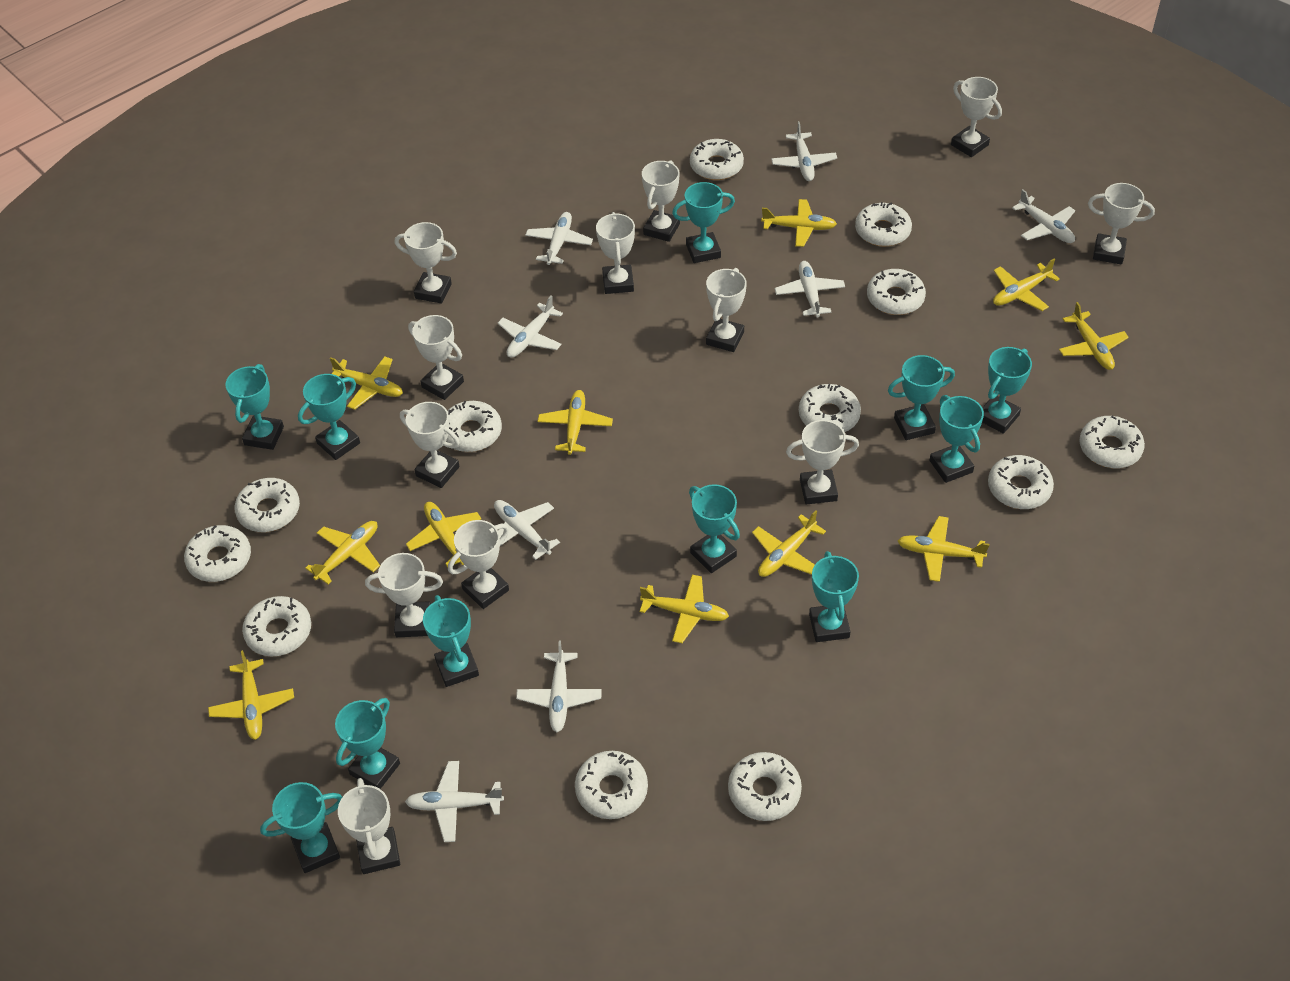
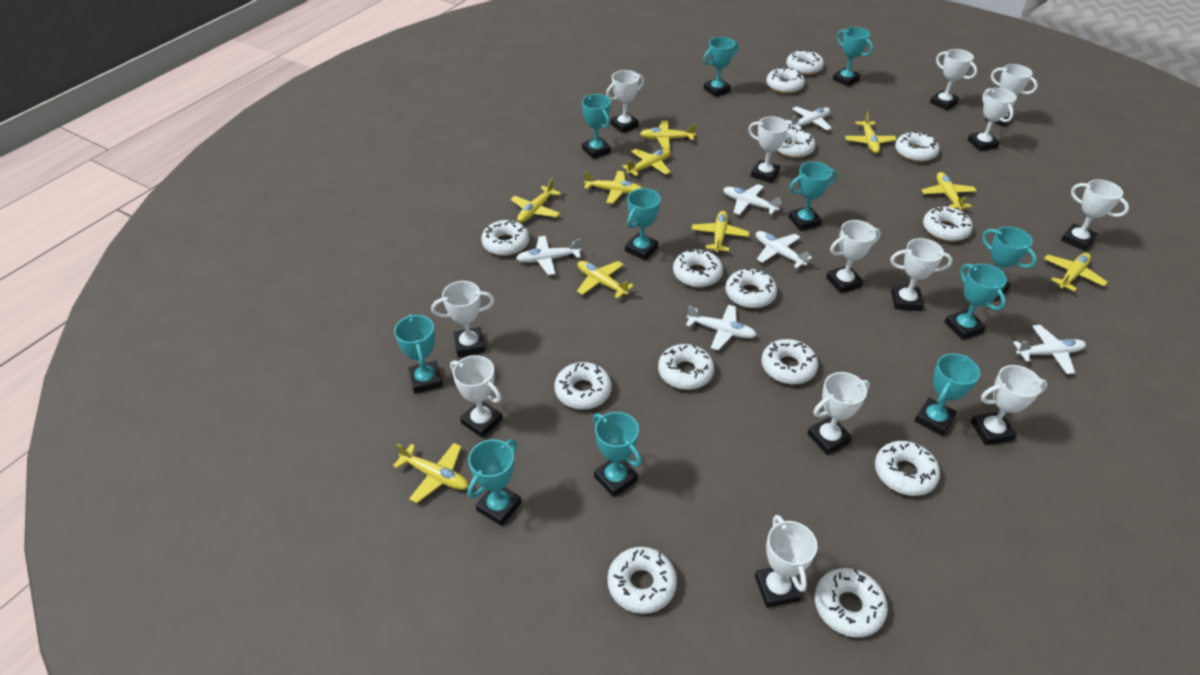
white donut: [184,525,251,582] [234,478,300,532] [242,596,311,657] [446,401,502,452] [575,751,648,819] [690,139,744,180] [728,752,802,821] [799,384,861,432] [855,202,912,247] [867,269,926,315] [988,455,1054,509] [1079,416,1145,468] = 12 -> [481,220,529,256] [554,362,612,410] [607,547,677,614] [658,344,714,390] [673,249,723,287] [725,269,777,308] [762,339,818,384] [766,67,805,94] [777,128,816,158] [786,49,824,75] [815,568,888,638] [875,441,940,496] [895,131,939,162] [923,206,973,242] = 14
white plane: [405,761,504,842] [494,500,560,560] [498,295,563,358] [516,641,602,732] [525,212,593,265] [771,121,837,181] [775,261,845,318] [1012,189,1075,243] = 8 -> [516,236,581,275] [686,305,757,350] [723,184,781,215] [756,231,812,268] [786,107,832,130] [1013,325,1086,374] = 6
white trophy: [338,778,400,874] [365,553,443,637] [395,222,457,303] [400,402,460,488] [408,315,464,400] [448,520,509,609] [596,212,635,294] [642,160,680,242] [706,268,747,352] [786,420,859,504] [951,77,1002,157] [1088,183,1155,264] = 12 -> [431,281,495,357] [450,355,503,438] [606,70,644,133] [748,116,796,183] [755,515,818,608] [807,372,870,455] [826,220,881,293] [890,238,953,311] [930,49,977,110] [968,88,1017,151] [971,365,1048,445] [985,64,1038,127] [1061,179,1129,251] = 13
yellow plane: [208,650,294,740] [305,521,380,585] [330,356,403,410] [406,502,481,567] [537,390,613,455] [640,575,729,643] [752,510,826,577] [761,199,837,247] [898,516,989,582] [993,259,1060,311] [1059,302,1129,370] = 11 -> [393,443,469,503] [511,179,561,222] [577,261,634,299] [584,171,642,204] [622,149,671,176] [640,121,696,149] [691,211,749,252] [845,111,897,153] [921,172,977,210] [1044,253,1107,291] = 10

